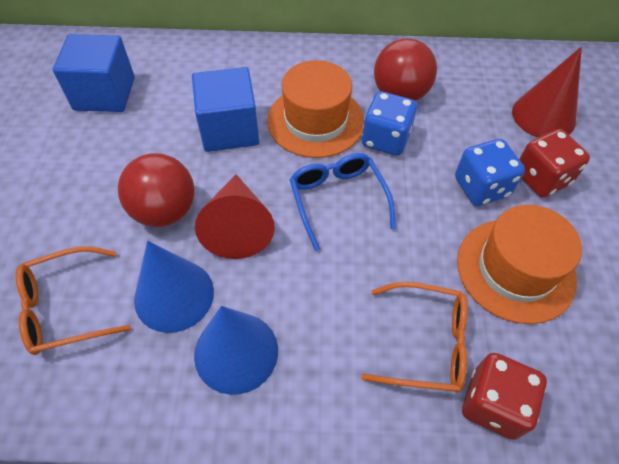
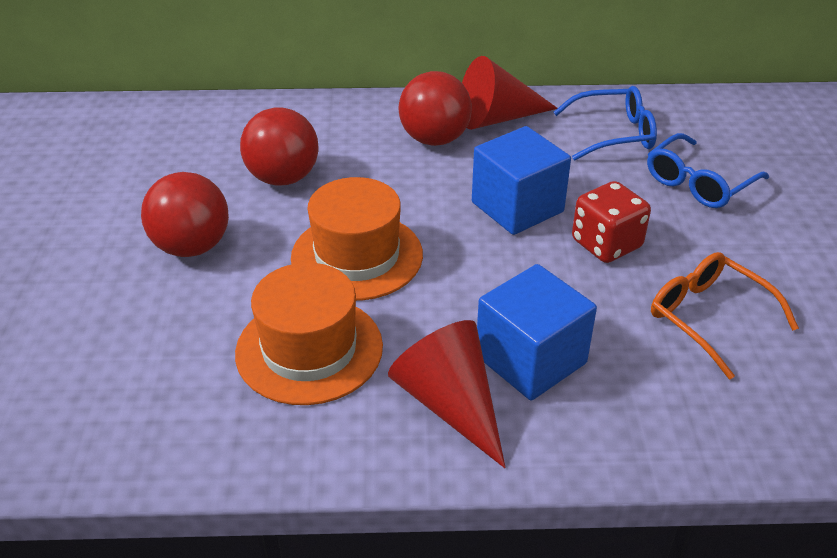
blue cone: [134,241,214,333] [194,306,278,395] = 2 -> none = 0
blue dice: [362,91,417,156] [455,139,525,206] = 2 -> none = 0
blue glasses: [289,153,396,251] = 1 -> [553,86,657,160] [647,133,769,208] = 2
orange glasses: [15,246,131,355] [361,282,468,393] = 2 -> [651,252,799,379] = 1
red ball: [118,153,195,227] [374,38,437,101] = 2 -> [141,172,229,257] [240,107,318,186] [398,71,472,146] = 3
red dice: [462,353,547,440] [519,129,590,197] = 2 -> [572,181,651,263] = 1

